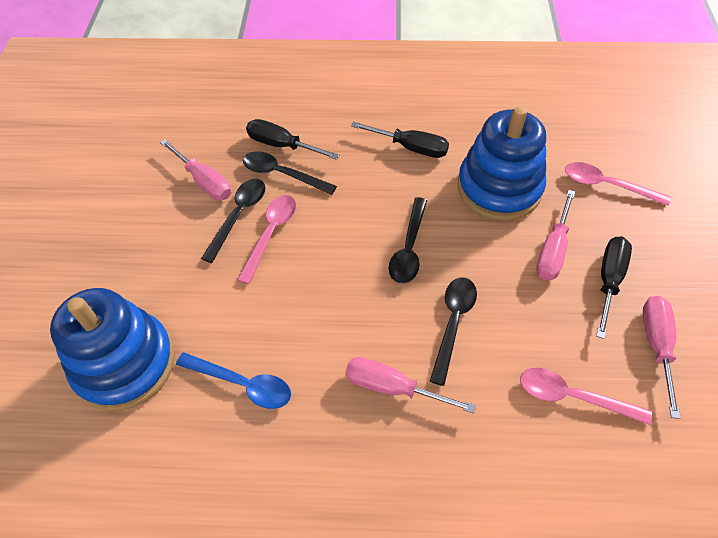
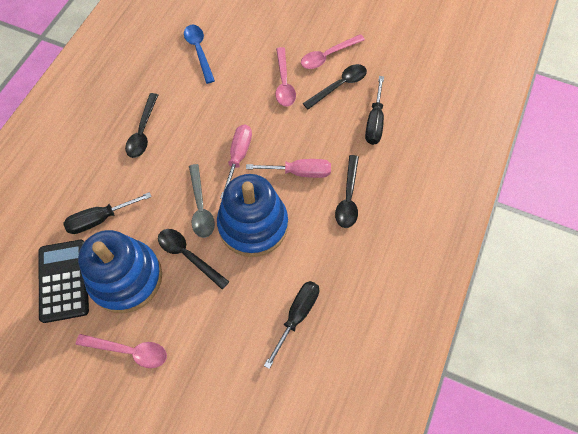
black calculator: none = 0 -> [39,240,89,323] = 1
grey spoon: none = 0 -> [189,164,215,238] = 1
pink screwdriver: [160,139,231,200] [345,357,476,414] [536,190,575,280] [643,296,681,419] = 4 -> [220,125,252,199] [246,159,331,178] = 2

